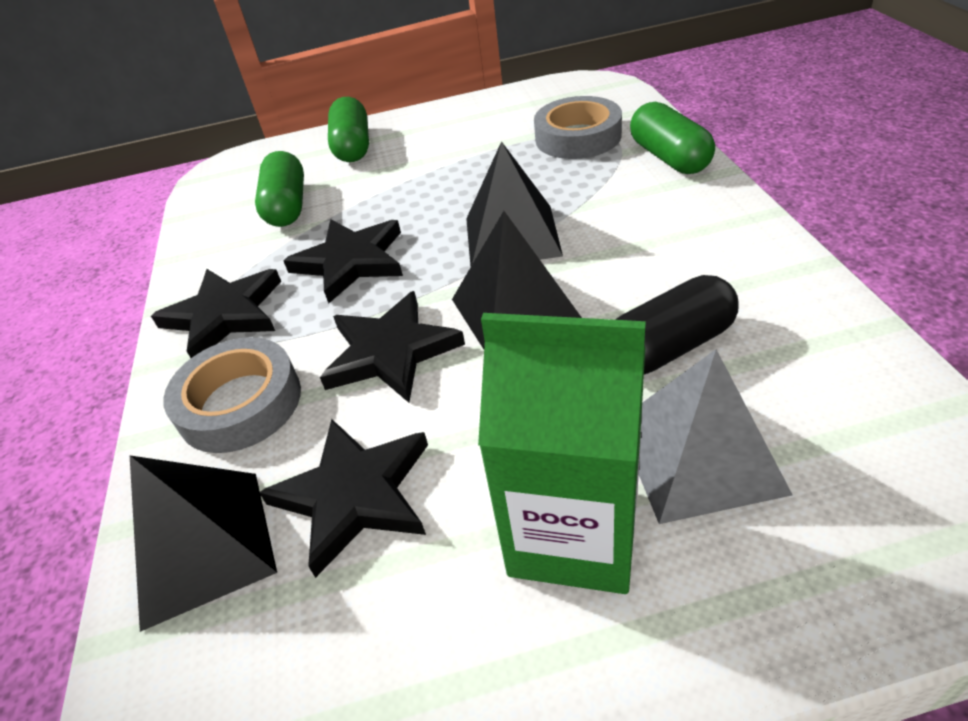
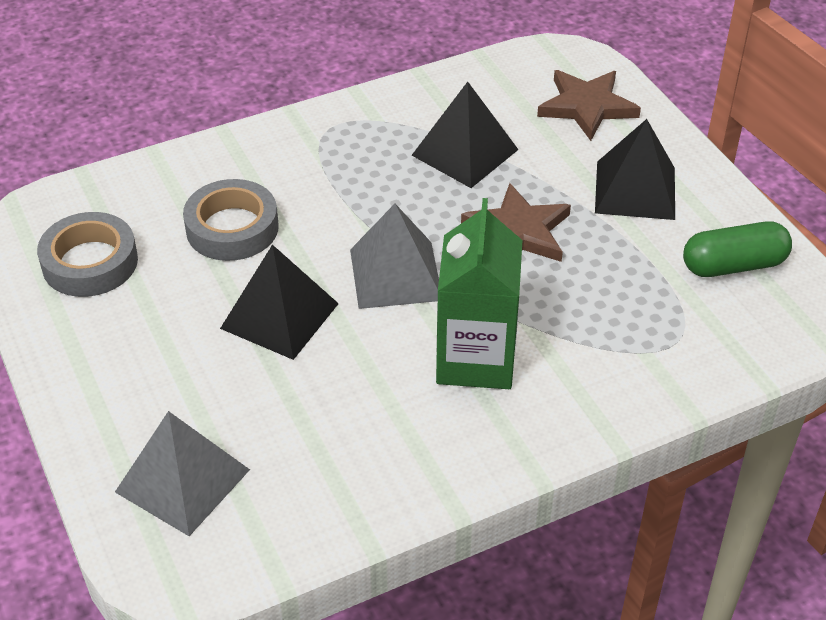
black capsule: [615,275,738,375] = 1 -> none = 0
black star: [151,269,281,358] [259,419,428,578] [283,220,403,304] [320,291,465,403] = 4 -> none = 0
brown star: none = 0 -> [461,183,571,262] [537,70,641,141] = 2
green capsule: [255,151,304,227] [328,97,369,162] [630,102,715,174] = 3 -> [683,221,792,277] = 1
grey pyramid: [639,349,792,524] = 1 -> [115,411,250,536] [350,204,439,309] = 2

